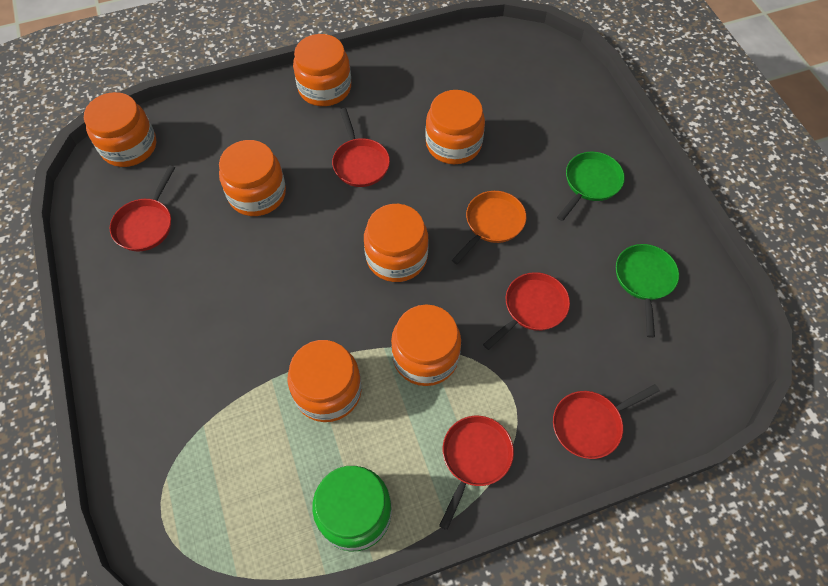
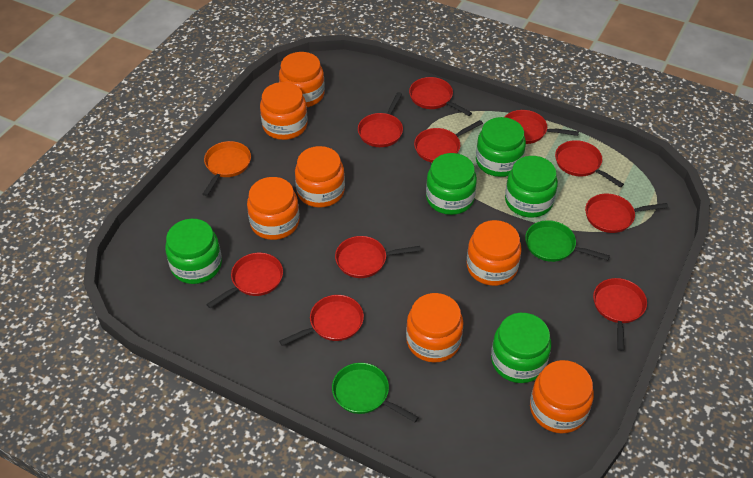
green jar: [312,466,392,552] = 1 -> [165,219,222,284] [426,153,477,215] [476,117,526,177] [491,313,551,383] [505,156,558,218] = 5
red pan: [110,165,175,251] [332,108,390,187] [439,416,514,530] [483,272,570,350] [553,384,660,459] = 5 -> [206,253,283,308] [279,295,364,346] [335,236,421,278] [358,92,403,147] [409,77,472,116] [414,120,483,163] [505,110,579,144] [555,140,624,187] [585,194,668,233] [593,278,647,351] = 10

